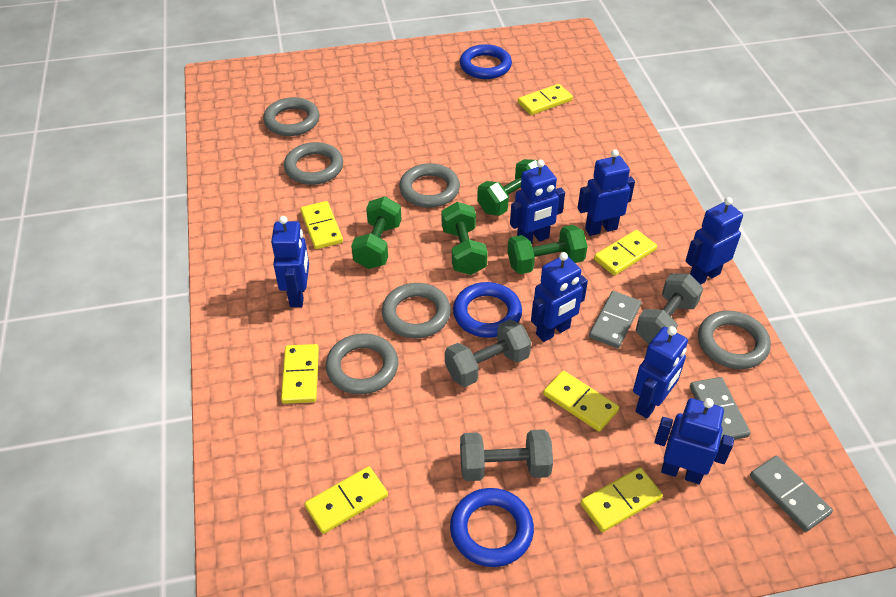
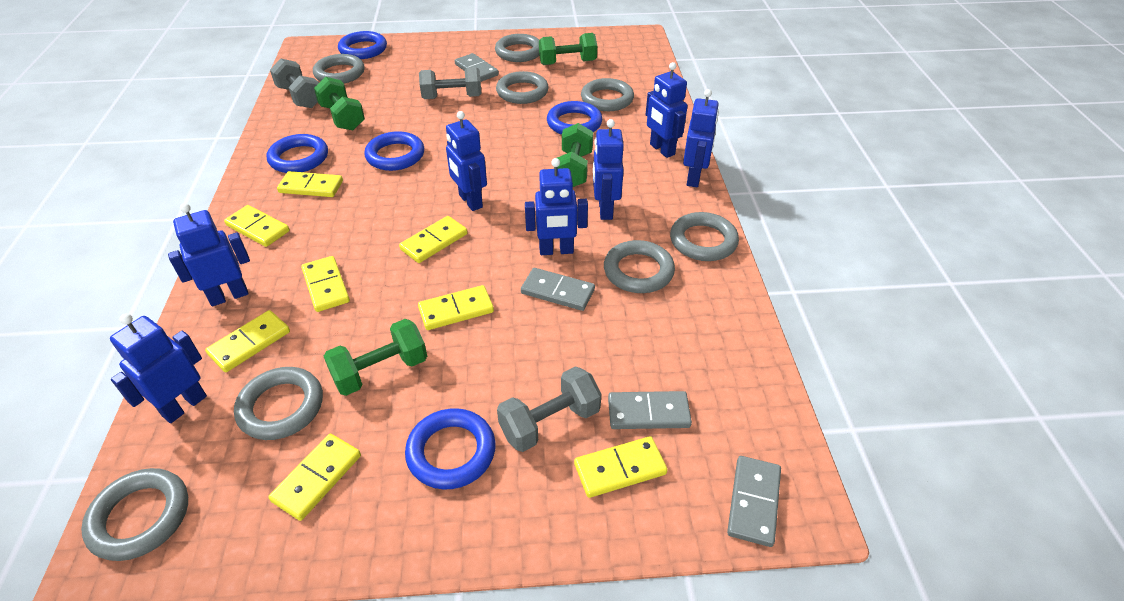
blue ring: [450,488,534,567] [453,282,522,338] [460,44,512,79] = 3 -> [267,134,328,173] [338,31,387,59] [364,131,424,171] [405,408,496,490] [547,101,602,135] = 5
grey domino: [589,291,641,348] [690,377,750,441] [750,456,833,532] = 3 -> [455,53,499,82] [521,268,595,311] [608,391,692,429] [727,456,781,547] = 4
grey ring: [263,97,320,136] [284,142,343,185] [326,333,398,395] [382,283,451,338] [399,163,460,208] [698,311,771,369] = 6 -> [81,468,188,561] [234,367,323,440] [313,54,365,83] [495,34,539,62] [496,71,549,104] [581,78,634,111] [604,240,675,293] [670,212,739,261] = 8
yellow domino: [281,344,319,404] [300,201,343,249] [305,466,388,534] [518,84,573,115] [543,371,619,432] [580,467,663,532] [594,230,657,276] = 7 -> [205,310,290,372] [224,205,290,247] [268,433,361,521] [277,171,343,197] [301,256,350,312] [399,216,468,263] [418,285,494,330] [574,436,668,498] = 8

